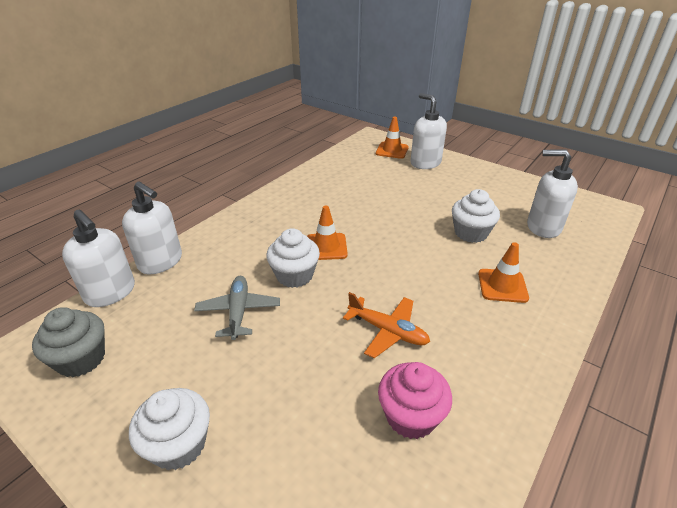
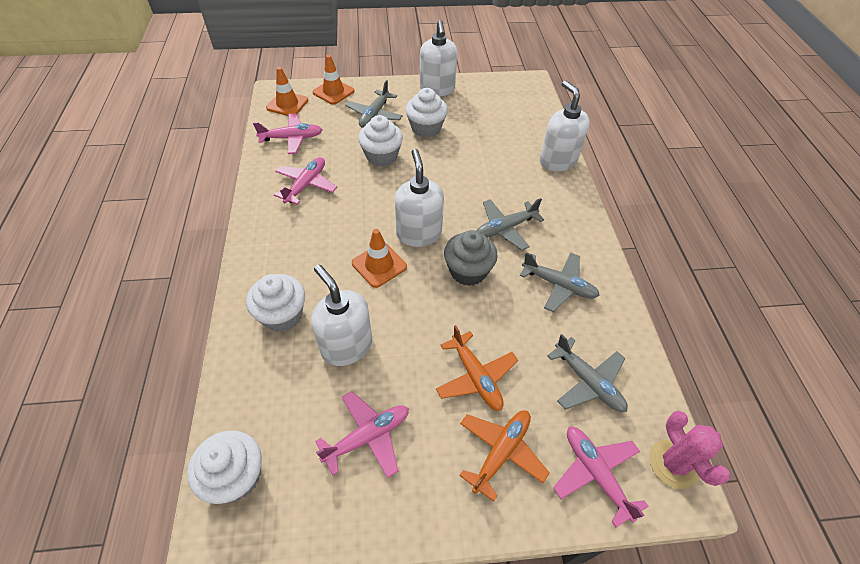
grey plane: [194,276,280,340] = 1 -> [346,80,403,128] [476,198,544,250] [520,252,600,312] [547,334,628,412] = 4
orange plane: [343,292,430,358] = 1 -> [436,325,518,411] [460,410,550,502] = 2
pink cactus: none = 0 -> [649,411,730,489] = 1
pink cupcake: [378,362,452,439] = 1 -> none = 0
pink plane: none = 0 -> [253,113,322,154] [274,157,337,205] [315,391,409,478] [553,427,649,528] = 4
white cupcake: [129,388,210,470] [267,228,320,288] [452,189,500,243] = 3 -> [187,430,262,504] [246,274,305,332] [358,115,403,167] [406,88,448,138] = 4

